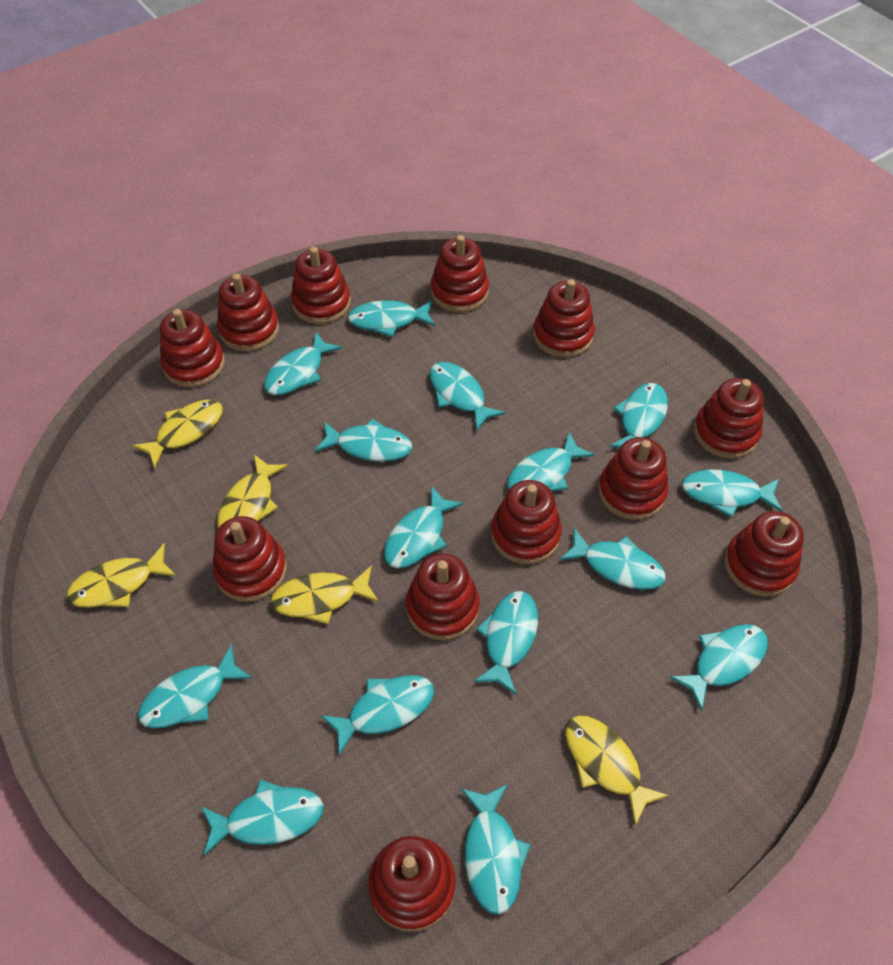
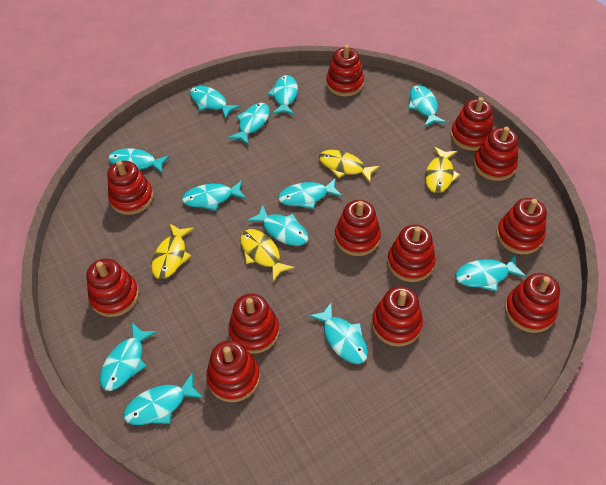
turquoise fish: [138,644,252,729] [201,780,324,856] [264,332,342,395] [315,418,412,462] [321,675,434,756] [348,300,435,337] [384,486,464,569] [429,362,505,431] [461,784,531,915] [474,591,538,695] [507,432,595,491] [559,528,666,590] [609,383,668,448] [669,624,768,711] [681,469,782,517] = 15 -> [100,323,157,391] [108,148,170,174] [124,372,204,425] [182,180,246,211] [190,86,240,119] [228,103,270,145] [247,205,309,246] [267,75,298,115] [278,178,342,209] [309,302,368,364] [408,85,446,127] [455,256,526,291] = 12
yellow fish: [67,543,176,608] [132,400,223,468] [217,455,288,528] [270,565,379,624] [565,715,669,826] = 5 -> [151,223,194,279] [240,229,295,282] [319,150,380,183] [425,146,460,193] = 4

